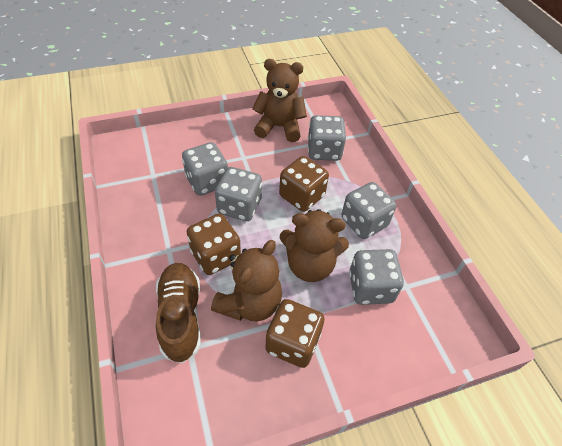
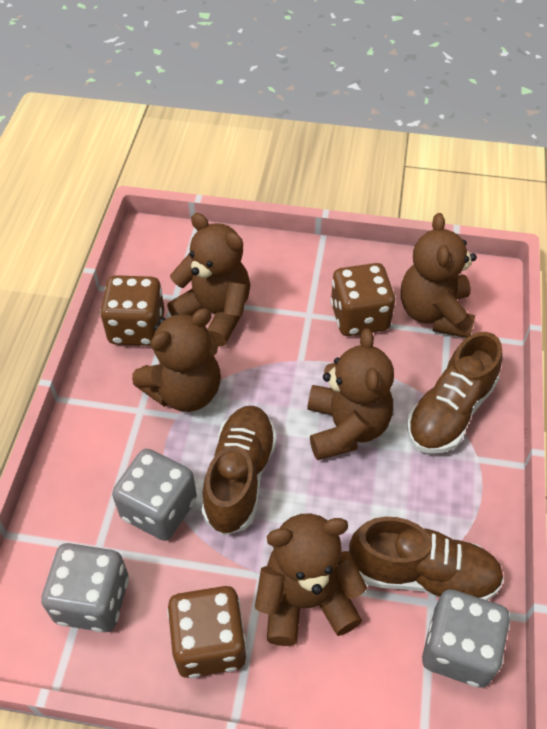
brown shoe: [156,263,201,364] = 1 -> [202,406,277,535] [349,517,504,600] [407,332,503,453] = 3
brown teddy bear: [211,240,282,322] [252,59,307,142] [280,209,349,282] = 3 -> [132,308,221,412] [167,213,250,347] [255,513,367,646] [307,329,394,460] [401,213,477,338] = 5
grey dice: [182,142,228,196] [215,167,262,221] [308,115,346,161] [342,182,396,239] [349,249,404,305] = 5 -> [41,543,129,632] [112,449,197,541] [422,589,510,688] = 3

